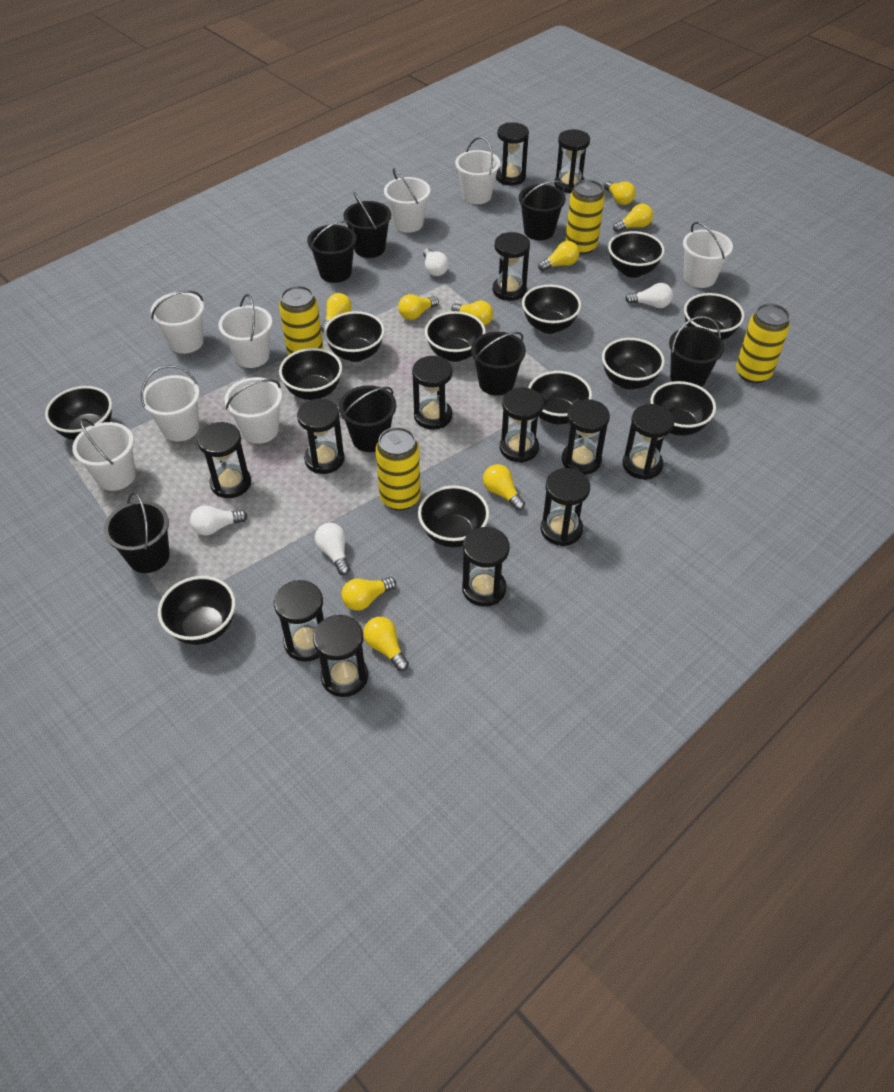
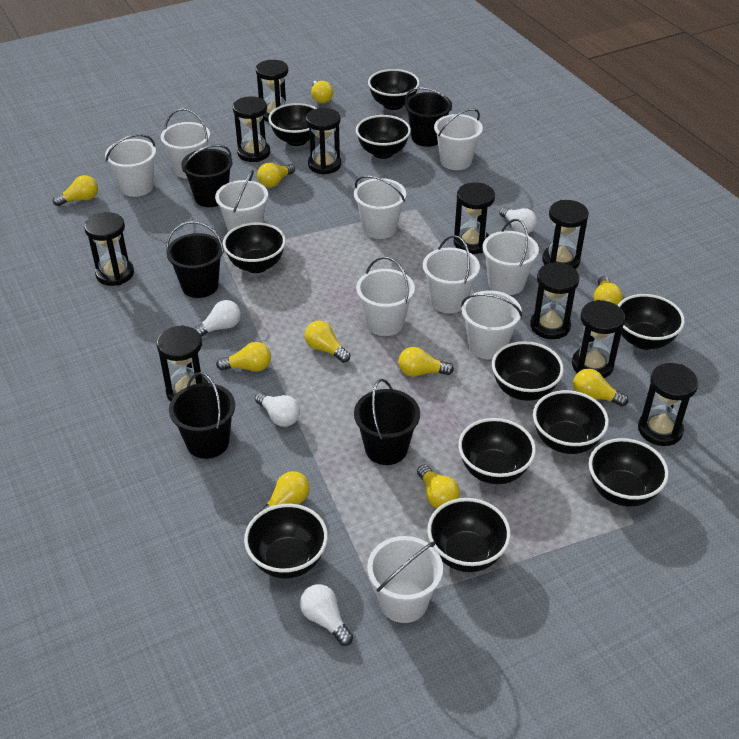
black bowl: [45,386,112,440] [158,576,235,645] [279,348,342,400] [324,311,385,362] [418,485,489,547] [425,311,486,362] [522,284,581,334] [528,371,592,424] [602,338,665,390] [608,231,665,278] [650,381,716,436] [684,293,745,340] = 12 -> [223,222,286,273] [244,504,328,579] [268,103,317,146] [356,115,411,159] [368,69,420,110] [427,498,511,572] [458,418,536,484] [492,341,564,401] [533,390,609,454] [589,438,669,507] [617,294,685,350] = 11
black bucket: [104,492,170,573] [307,220,357,283] [339,385,396,452] [344,192,391,258] [471,332,526,396] [519,180,566,240] [669,316,724,387] = 7 -> [166,221,224,298] [169,372,235,459] [181,145,233,207] [354,379,420,465] [405,87,452,147] = 5
black hourglass: [197,422,251,498] [274,580,324,662] [297,398,344,474] [313,615,368,697] [412,356,452,430] [462,527,510,607] [493,232,530,301] [496,122,529,186] [500,387,544,463] [541,468,590,546] [554,129,590,193] [562,399,610,475] [623,404,674,480] = 13 -> [84,212,134,286] [157,325,208,402] [233,96,270,162] [256,60,288,122] [306,108,341,175] [454,182,495,254] [530,262,580,339] [542,200,589,269] [572,300,625,378] [638,363,699,446] = 10
white bucket: [72,418,136,491] [141,365,200,441] [150,290,204,354] [218,294,272,368] [224,377,282,444] [384,168,430,233] [455,137,500,204] [683,222,733,288] = 8 -> [105,134,156,197] [161,108,210,179] [215,170,268,232] [354,175,406,239] [356,257,415,336] [367,536,443,623] [423,235,480,313] [434,108,483,170] [461,291,522,359] [483,219,539,295] = 10
yellow can: [279,286,323,355] [376,427,421,511] [565,180,605,255] [736,303,790,384] = 4 -> none = 0
yellow light bulb: [321,293,352,333] [341,577,396,610] [363,617,409,671] [398,294,439,320] [451,301,493,326] [483,464,525,510] [538,241,579,271] [604,181,636,205] [613,204,653,232] = 9 -> [53,175,98,206] [216,342,271,372] [257,163,295,188] [257,471,310,514] [305,321,350,363] [311,80,333,103] [398,347,454,377] [417,465,460,508] [573,369,628,406] [594,276,622,305] = 10

